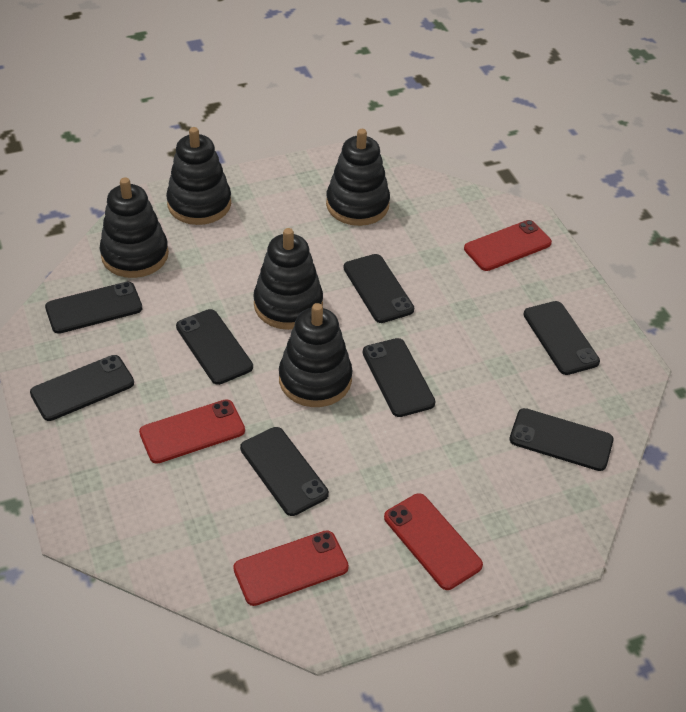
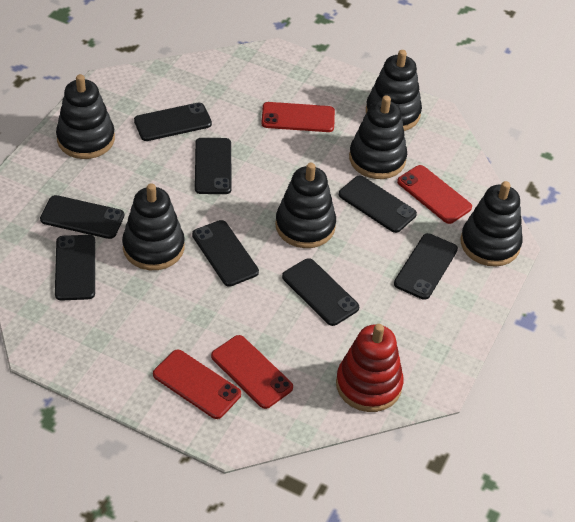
black stacking toy: [100,178,169,278] [166,127,231,225] [253,228,323,330] [279,303,353,407] [326,129,390,226] = 5 -> [56,74,115,159] [122,183,185,270] [275,163,336,248] [349,95,407,179] [366,50,422,131] [461,181,523,267] = 6
red stacking toy: none = 0 -> [336,324,404,412] = 1

